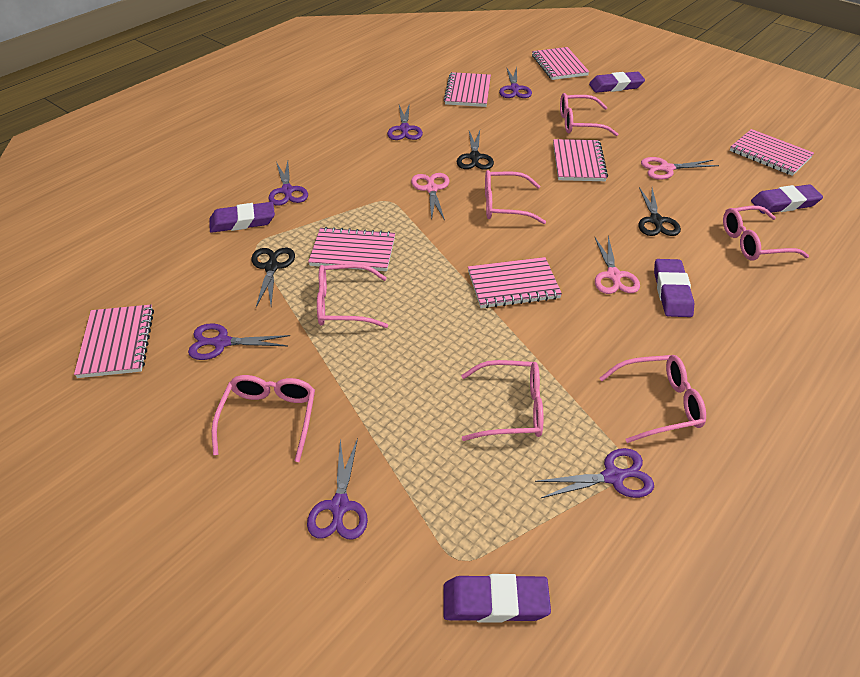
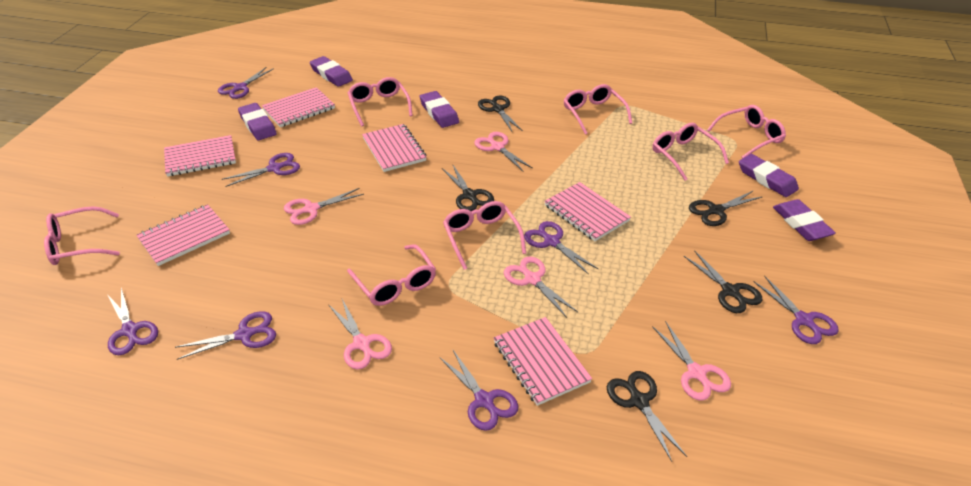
black scissors: [251,248,295,307] [457,131,494,170] [638,187,681,236] = 3 -> [442,164,494,211] [478,96,523,133] [607,371,687,462] [684,250,762,313] [689,190,762,226] = 5
pink notebook: [74,304,154,378] [308,227,395,271] [444,72,491,107] [468,257,562,308] [532,47,589,80] [553,139,608,181] [730,129,814,176] = 7 -> [136,204,230,266] [164,135,236,177] [262,87,335,127] [362,124,427,172] [494,317,592,406] [544,182,631,241] = 6
pink scissors: [411,173,450,221] [595,236,640,294] [641,157,719,180] = 3 -> [284,188,364,225] [328,299,392,369] [474,132,532,171] [504,256,578,318] [652,321,731,401] = 5
purple scissors: [188,323,290,360] [269,161,308,206] [307,438,368,540] [387,103,423,140] [499,67,532,98] [535,448,654,499] = 6 -> [107,288,158,355] [175,311,276,360] [218,67,274,99] [222,153,300,187] [439,350,519,431] [524,221,599,275] [753,275,839,344] = 7

